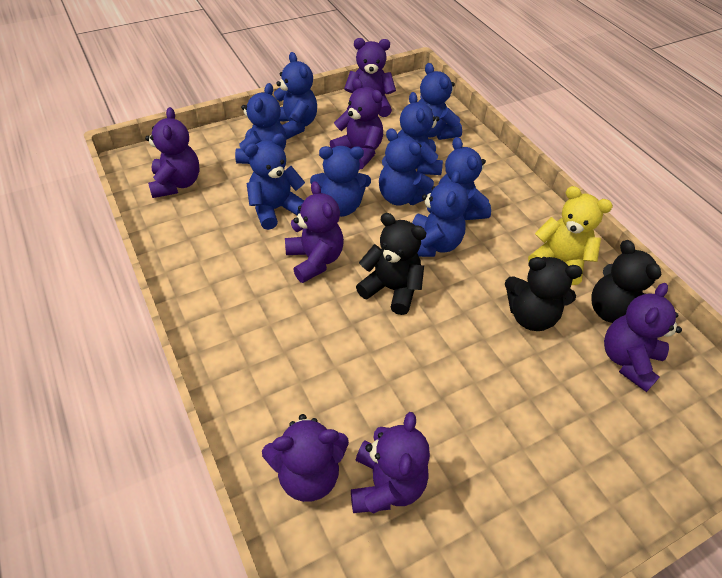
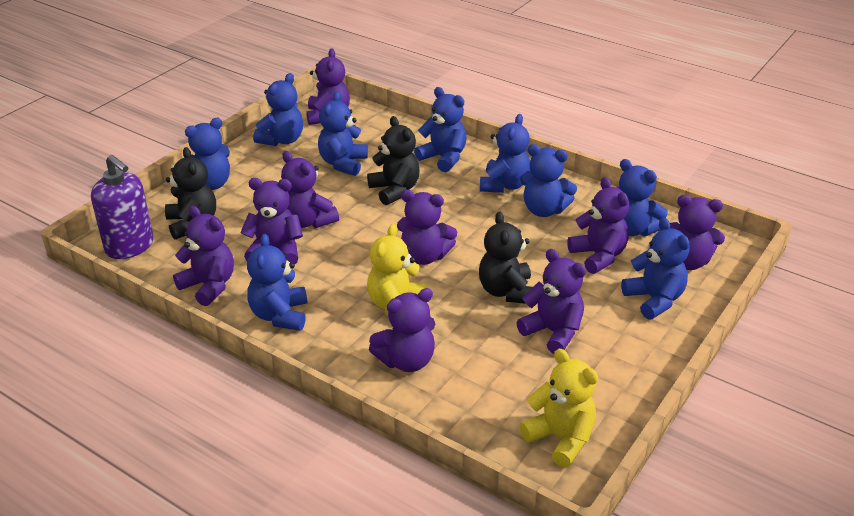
purple soap dispenser: none = 0 -> [91,155,153,259] = 1
purple teddy bear: [145,107,200,198] [262,414,349,502] [285,181,344,283] [330,78,383,170] [344,38,396,117] [351,412,430,514] [604,283,682,392] = 7 -> [173,206,234,306] [240,178,303,265] [281,151,339,228] [306,48,350,125] [369,288,435,372] [397,190,457,265] [516,249,586,354] [567,177,629,274] [670,195,725,270] = 9
yellow teddy bear: [528,186,613,285] = 1 -> [367,224,427,316] [520,349,598,468] = 2

